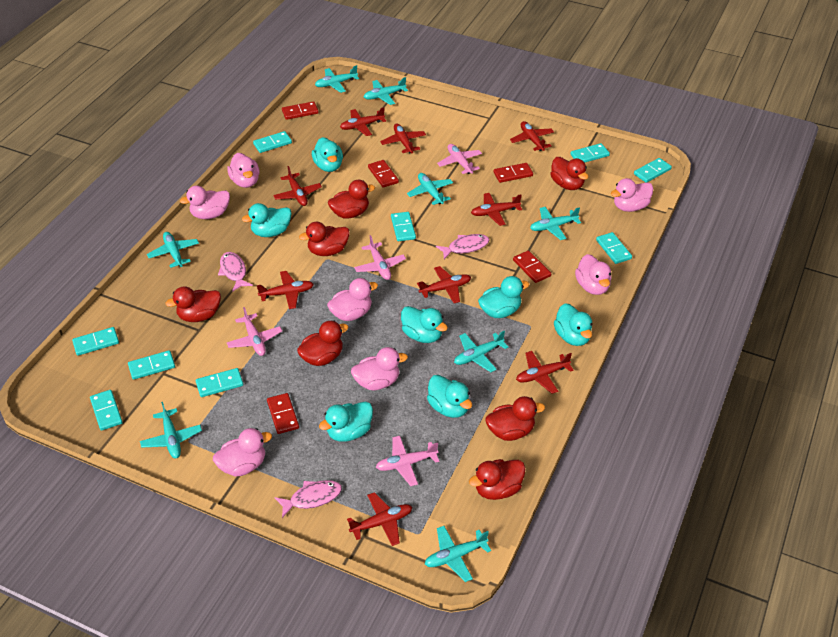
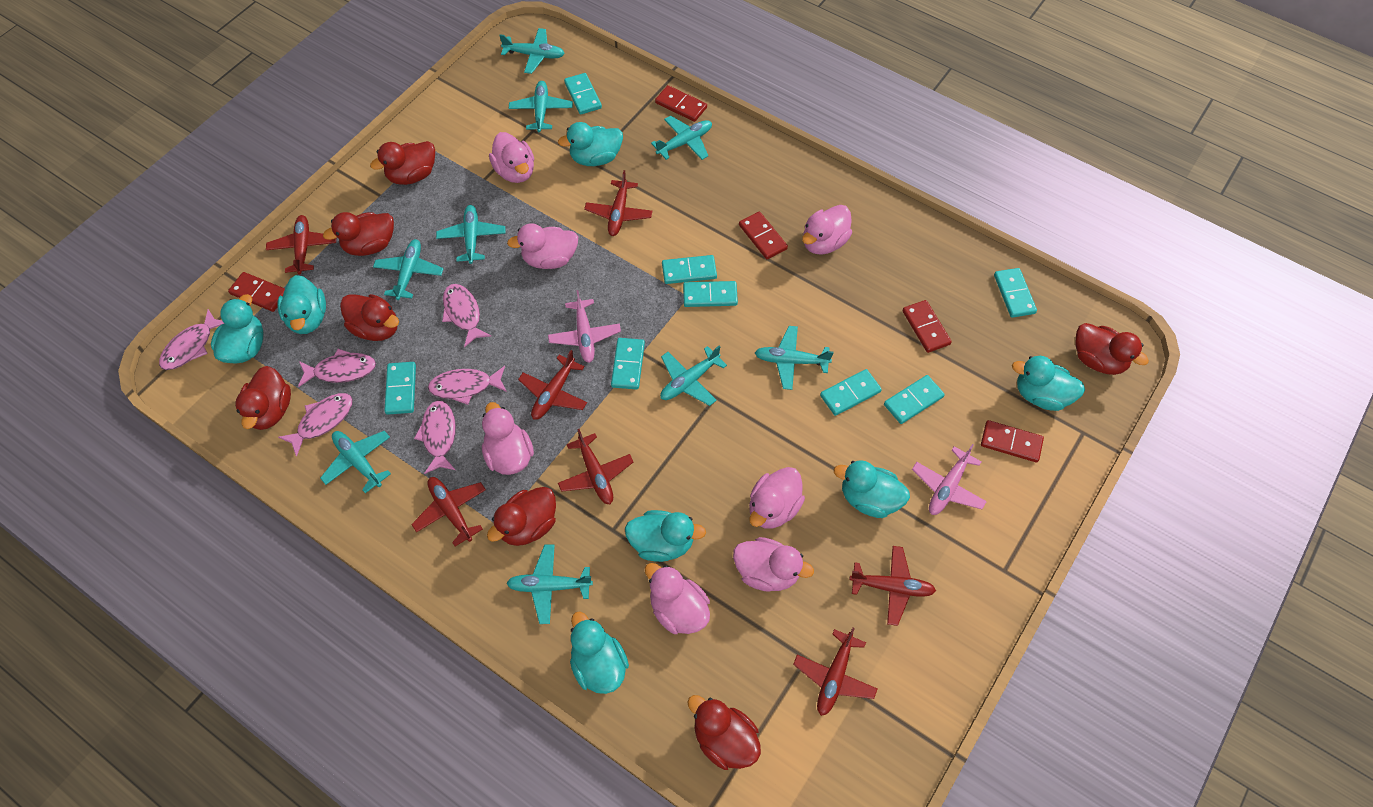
pink fish: [218,252,253,292] [275,480,342,518] [436,234,489,259] = 3 -> [159,309,225,370] [278,393,353,457] [298,349,376,387] [414,400,456,474] [428,366,507,405] [442,284,491,347] = 6
pink plane: [226,307,282,356] [354,235,406,280] [376,436,439,486] [437,144,482,174] = 4 -> [548,290,621,363] [912,444,987,515] = 2
red plane: [257,271,314,309] [273,166,322,206] [340,107,386,136] [347,492,412,546] [380,124,426,154] [417,266,471,303] [471,193,522,226] [510,121,554,151] [516,351,574,394] = 9 -> [266,215,336,275] [411,477,486,546] [518,350,587,420] [558,429,633,504] [584,170,652,236] [793,628,877,716] [849,546,936,626] = 7
turquoise domino: [72,327,119,356] [90,390,123,431] [128,350,175,380] [196,368,243,397] [253,131,292,153] [391,212,416,241] [570,143,610,163] [596,232,632,264] [634,158,672,183] = 9 -> [384,362,416,415] [564,73,602,115] [611,338,645,390] [662,255,717,284] [683,281,738,307] [820,369,882,416] [884,375,945,424] [994,268,1037,318] = 8
turquoise plane: [140,402,202,458] [147,232,199,268] [315,65,359,93] [364,77,408,105] [407,173,453,205] [425,526,491,582] [454,331,508,372] [530,207,581,240] = 8 -> [320,431,391,493] [373,239,443,300] [436,205,505,264] [499,28,565,74] [506,545,593,624] [509,81,573,132] [651,116,712,160] [660,345,727,406] [755,326,834,390] = 9

